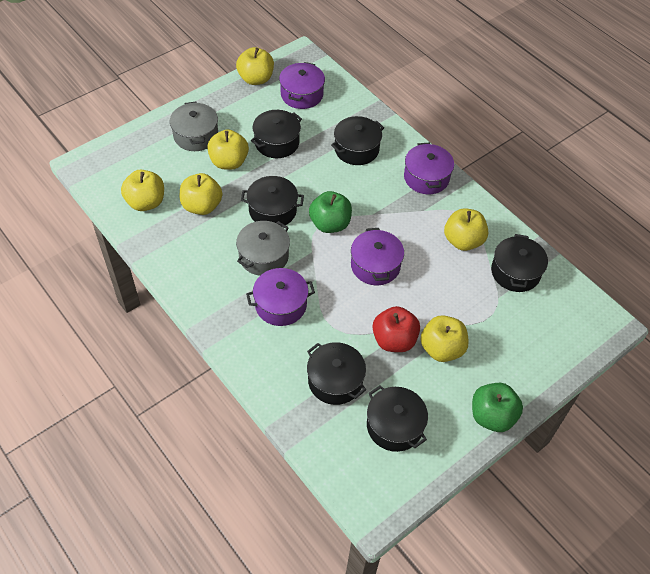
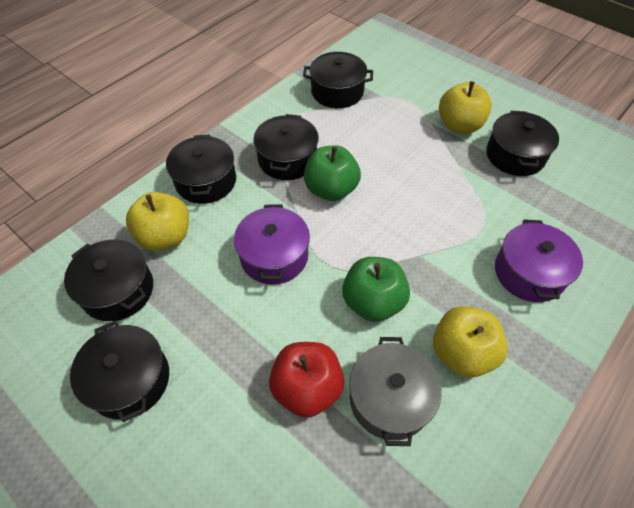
grey pot: [170,102,218,151] [236,221,290,276] = 2 -> [349,337,442,446] = 1
purple pot: [246,268,315,326] [279,62,325,109] [351,228,404,285] [404,143,454,194] = 4 -> [234,204,310,285] [495,219,583,302] = 2
yellow apple: [121,169,164,211] [180,173,222,215] [207,129,249,170] [236,47,274,85] [420,315,469,362] [444,208,488,251] = 6 -> [126,192,189,251] [433,306,508,378] [439,81,492,134] = 3

